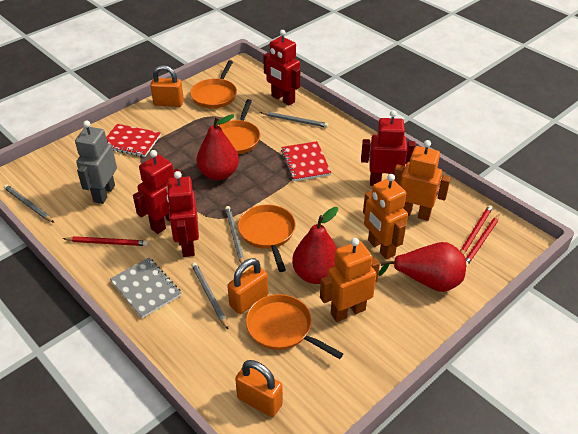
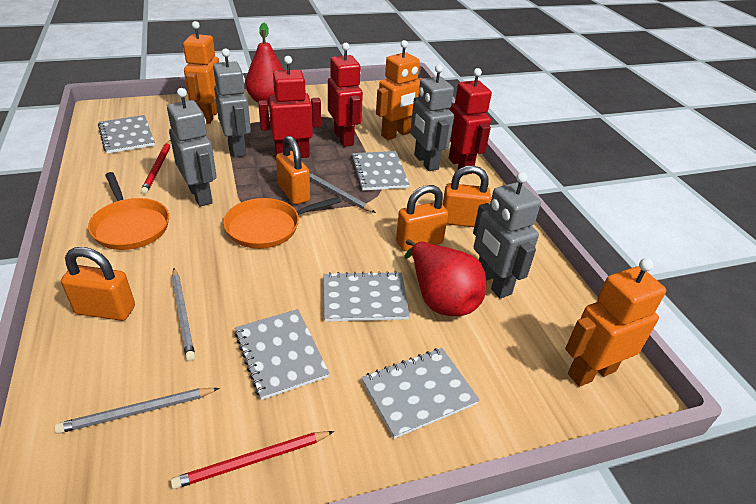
grey notebook: [110,258,181,318] = 1 -> [98,115,155,154] [234,309,330,400] [323,271,410,322] [351,151,410,191] [361,348,480,439] = 5
grey pencil: [4,184,54,223] [191,262,229,330] [225,206,244,263] [260,112,328,128] = 4 -> [54,388,220,434] [172,268,195,361] [310,173,376,213] = 3
grey robot: [75,121,117,204] = 1 -> [167,88,217,207] [213,48,251,157] [410,64,454,171] [473,172,541,299] = 4
orange padlock: [150,65,184,107] [227,258,268,314] [235,360,283,417] = 3 -> [61,247,135,321] [276,135,310,205] [396,185,448,251] [443,165,491,227] = 4
orange pan: [190,60,237,109] [217,99,260,154] [238,205,296,272] [246,294,343,359] = 4 -> [88,172,169,250] [223,196,341,249] = 2
red notebook: [106,124,161,157] [281,141,331,181] = 2 -> none = 0
red pear: [196,114,239,180] [292,207,338,284] [378,242,466,292] = 3 -> [245,23,283,106] [404,239,486,316] = 2
red pencil: [62,236,148,246] [460,205,493,255] [466,214,500,267] = 3 -> [141,140,171,194] [171,431,334,489] = 2
red robot: [133,150,182,234] [166,171,199,257] [263,30,300,106] [361,110,416,186] = 4 -> [258,56,321,158] [328,43,363,147] [449,68,492,175] = 3

